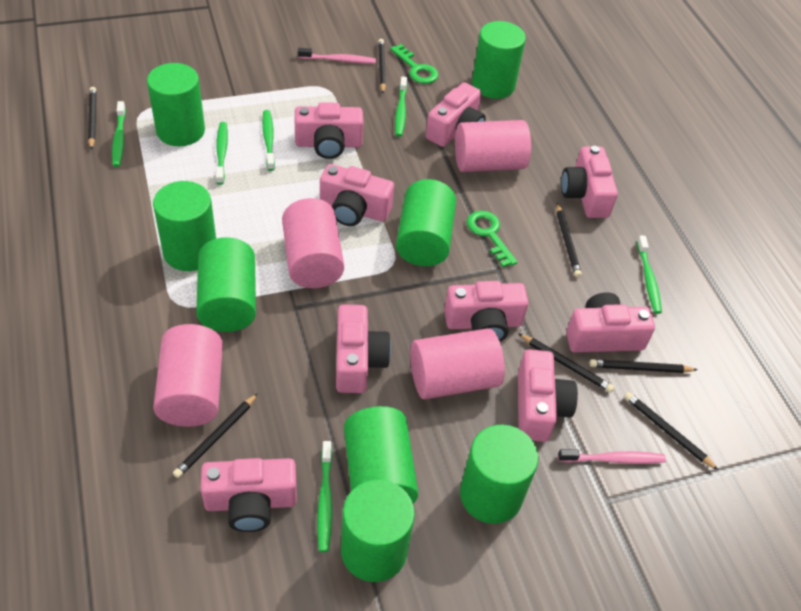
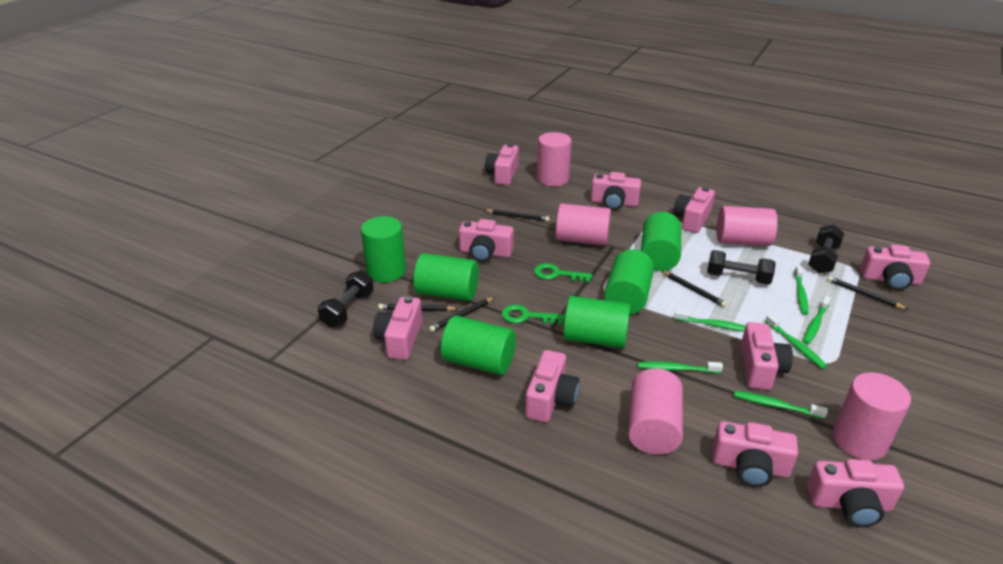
black dumbbell: none = 0 -> [318,270,374,328] [707,250,776,285] [808,225,844,273] = 3
black pencil: [88,87,96,150] [173,393,258,478] [378,39,386,94] [518,333,614,393] [557,203,582,278] [590,359,697,373] [624,392,718,470] = 7 -> [378,304,458,311] [429,297,495,332] [484,209,550,221] [662,271,727,307] [827,276,909,310] = 5
green cylinder: [147,63,205,146] [153,181,216,271] [196,237,256,332] [341,480,415,582] [344,406,419,503] [396,179,456,266] [460,425,538,524] [472,21,526,99] = 8 -> [361,216,406,282] [414,253,479,301] [441,316,516,375] [563,296,631,348] [604,249,654,314] [641,212,681,271] = 6
pink camera: [200,458,297,532] [295,102,363,159] [320,164,394,226] [336,304,391,393] [426,82,486,147] [444,281,529,342] [518,349,578,442] [561,146,618,218] [566,292,655,353] = 9 -> [373,296,422,360] [459,219,514,262] [485,144,519,185] [525,350,579,422] [591,172,641,210] [673,187,715,233] [712,421,798,487] [741,322,793,390] [807,459,904,527] [860,245,930,290] = 10
pink cylinder: [153,324,223,427] [282,198,344,288] [410,328,505,399] [455,120,531,172] = 4 -> [537,132,572,186] [556,203,611,245] [628,368,683,455] [717,206,778,246] [833,372,911,460] = 5
pink toothbrush: [298,48,376,64] [558,449,666,464] = 2 -> none = 0

